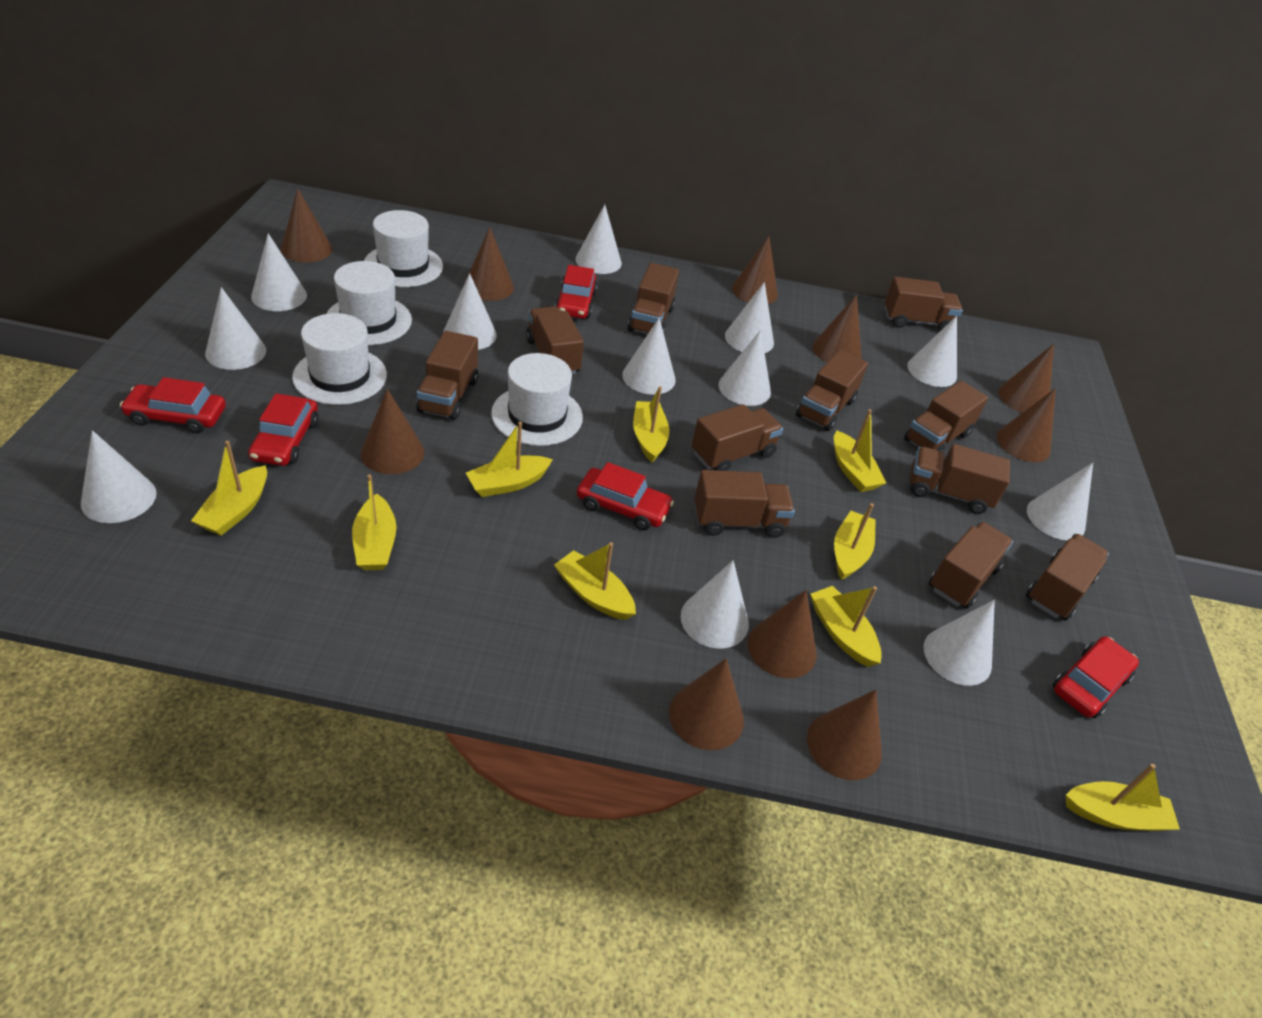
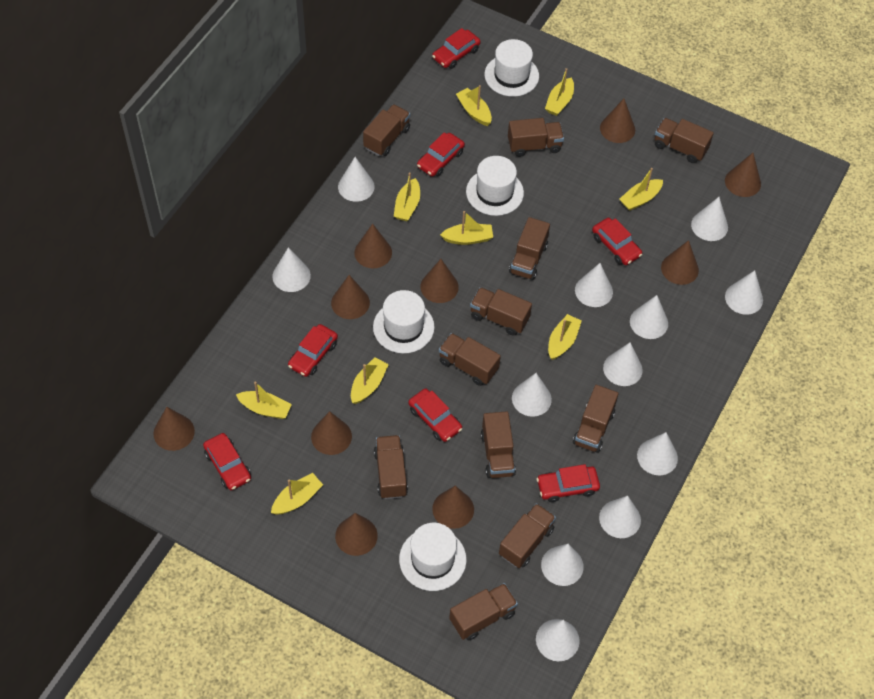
red car: [120,377,226,433] [248,393,319,466] [555,265,598,319] [577,462,674,530] [1053,636,1139,718] = 5 -> [203,433,251,490] [288,324,338,377] [408,388,462,442] [417,132,465,177] [432,28,481,69] [537,464,600,502] [592,218,642,265] = 7

